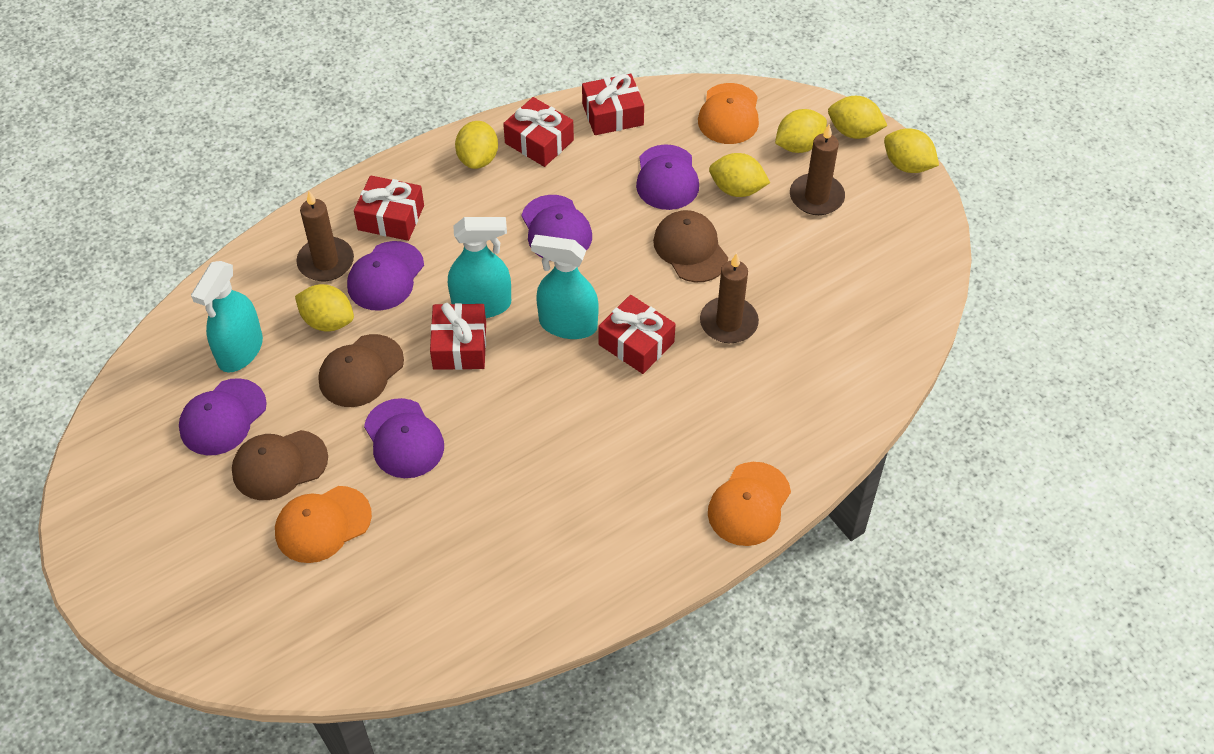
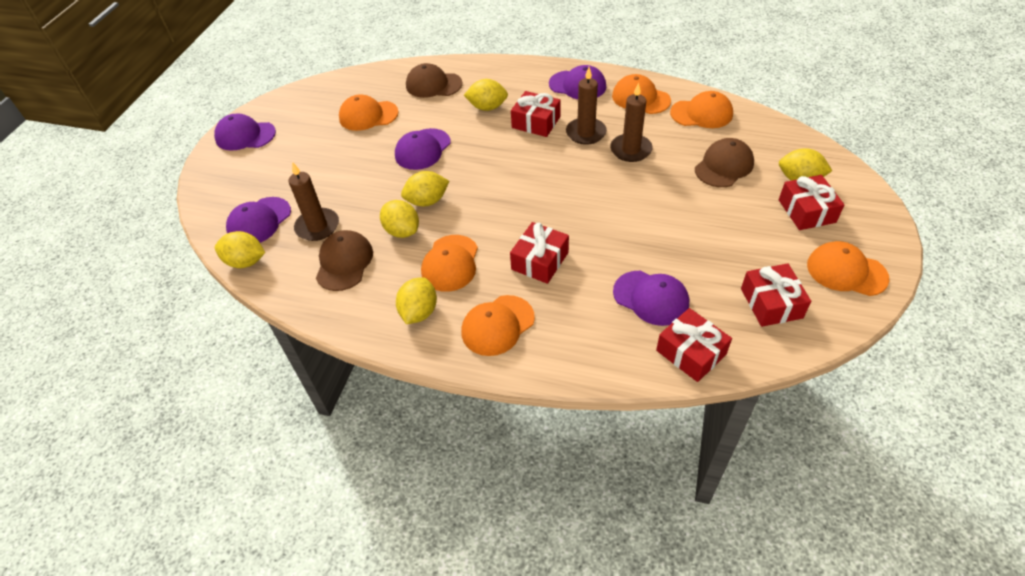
orange cap: [275,486,372,563] [698,83,759,144] [708,462,791,546] = 3 -> [339,95,398,131] [421,235,478,292] [461,295,535,356] [612,74,671,114] [670,91,733,128] [807,241,889,296] = 6
turquoise spray bottle: [191,261,263,373] [448,217,511,318] [531,235,599,339] = 3 -> none = 0

